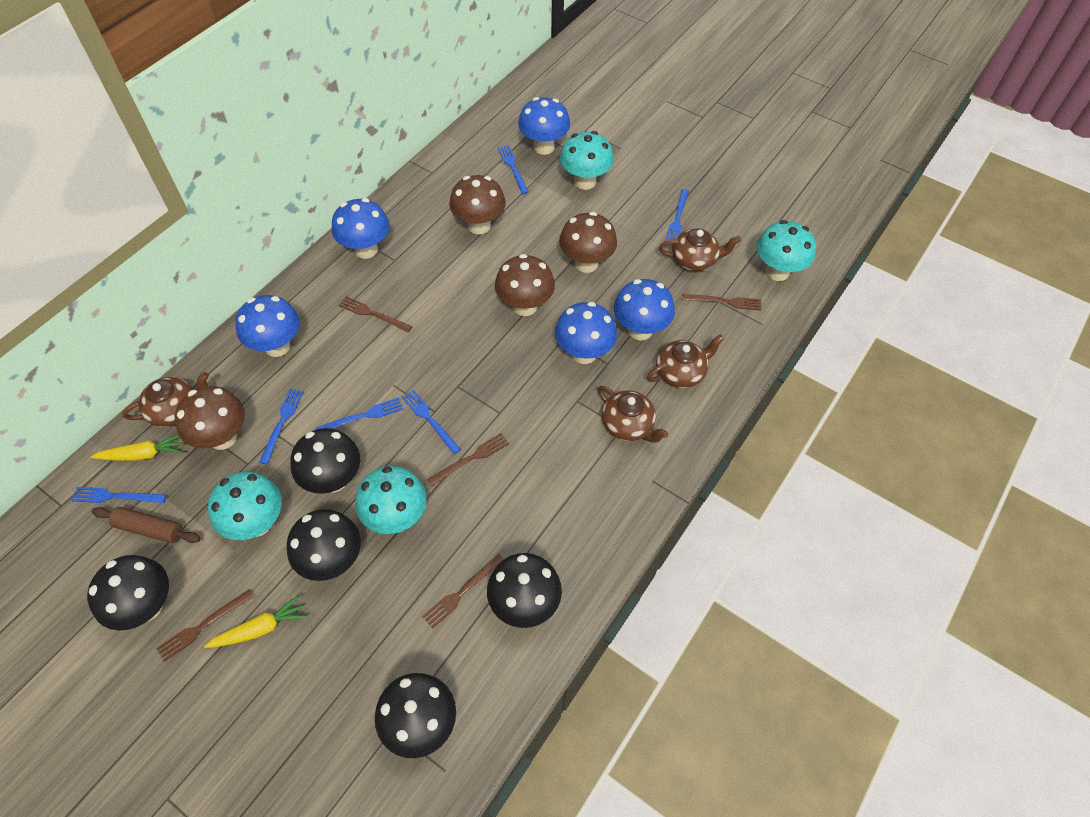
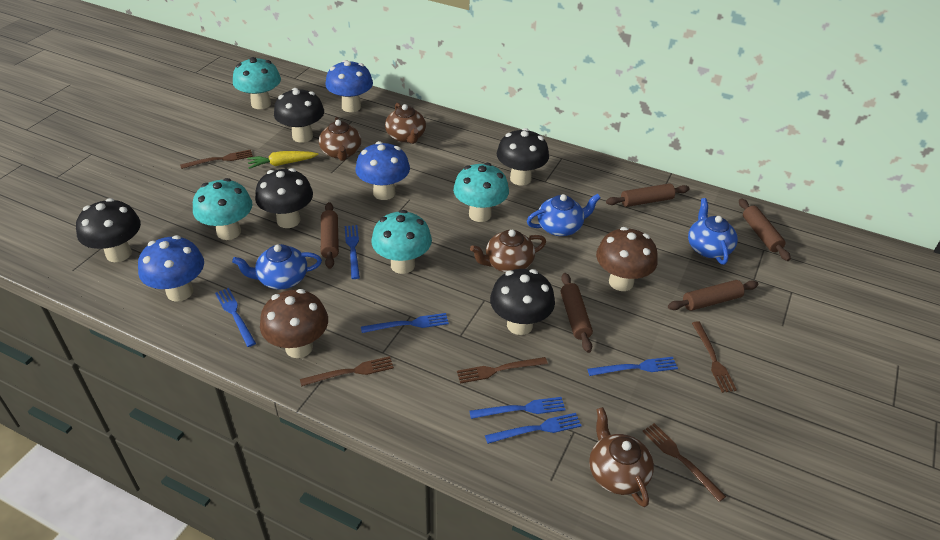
blue mushroom: [235,295,300,357] [332,198,390,259] [518,97,570,155] [555,302,617,364] [614,279,675,341] = 5 -> [138,235,204,302] [325,60,373,112] [356,141,410,200] = 3
blue teapot: none = 0 -> [232,244,322,289] [527,194,601,236] [688,198,738,265] = 3
brown mushroom: [175,386,245,450] [450,175,506,234] [495,254,555,316] [559,212,617,273] = 4 -> [260,289,328,358] [596,227,658,291] = 2
brown rolling pin: [92,507,201,543] = 1 -> [321,202,339,269] [561,273,593,353] [606,183,689,207] [668,280,758,311] [739,198,791,261] = 5
yellow carrot: [91,435,184,461] [204,595,307,648] = 2 -> [247,151,319,169] = 1

